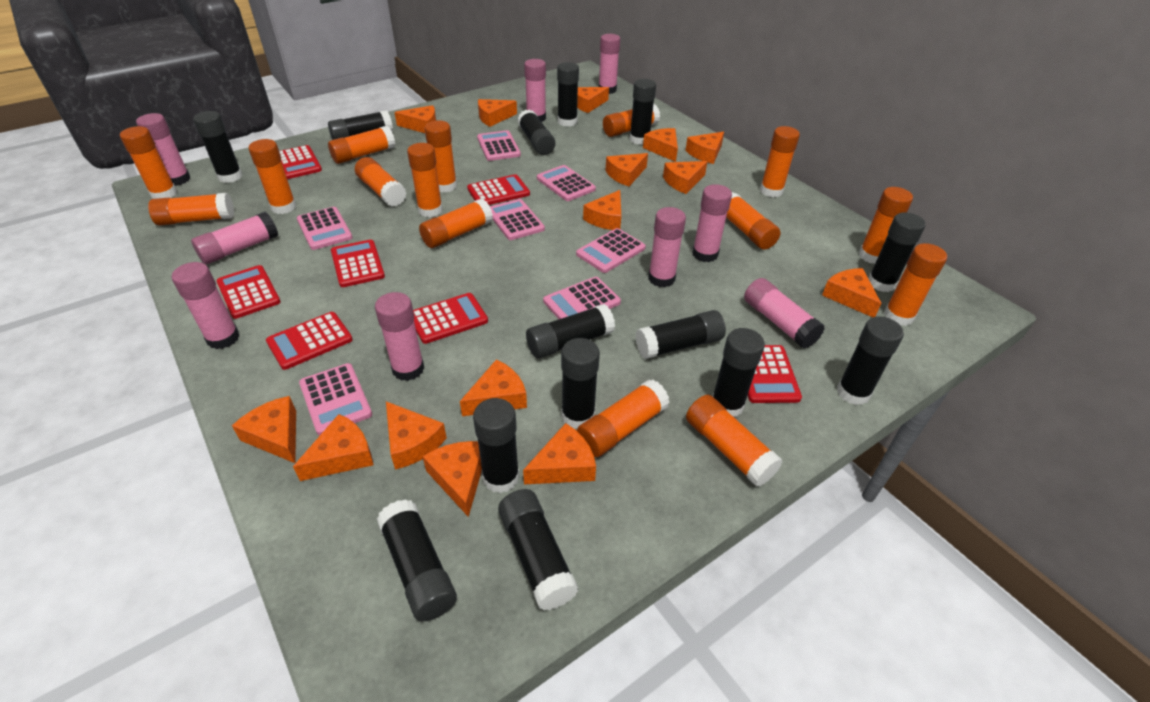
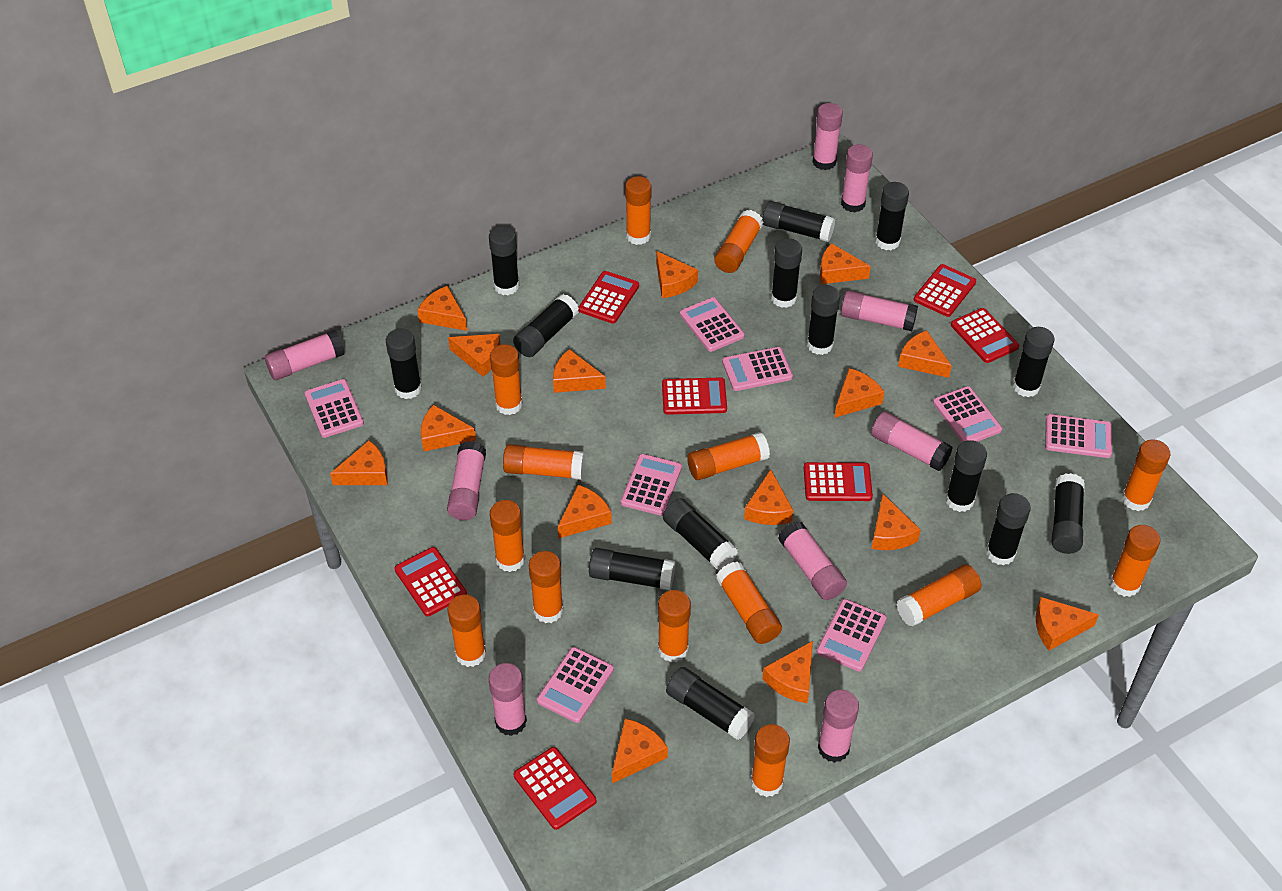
orange glue stick: [120,126,177,199] [148,193,234,226] [248,139,296,214] [328,126,395,164] [355,157,406,206] [407,143,443,217] [419,199,493,248] [425,120,457,193] [577,379,670,457] [603,104,660,137] [686,395,782,487] [726,192,780,250] [760,126,800,197] [859,187,913,264] [884,243,947,326] = 15 -> [447,594,486,667] [490,344,523,415] [490,500,525,572] [503,444,585,480] [529,551,563,623] [625,176,652,245] [658,590,691,662] [687,432,770,480] [715,210,763,273] [716,562,782,644] [751,724,790,797] [897,564,981,627] [1110,525,1160,597] [1122,439,1170,511] = 14
pink calculator: [297,207,353,250] [299,363,372,436] [477,130,521,161] [490,199,545,240] [537,165,596,201] [543,277,621,319] [576,228,646,273] = 7 -> [305,379,364,438] [537,647,614,723] [621,454,682,516] [680,297,745,352] [722,347,793,391] [817,599,887,671] [933,386,1002,442] [1045,414,1112,458] = 8

